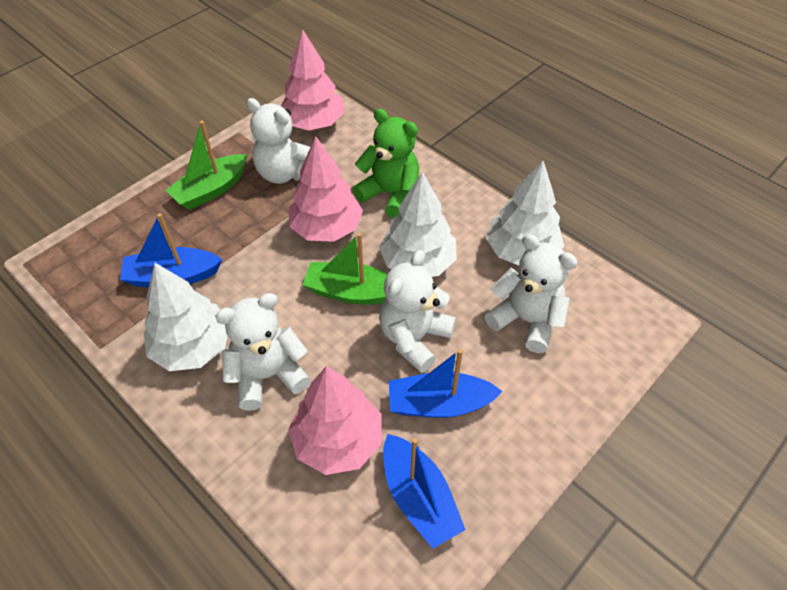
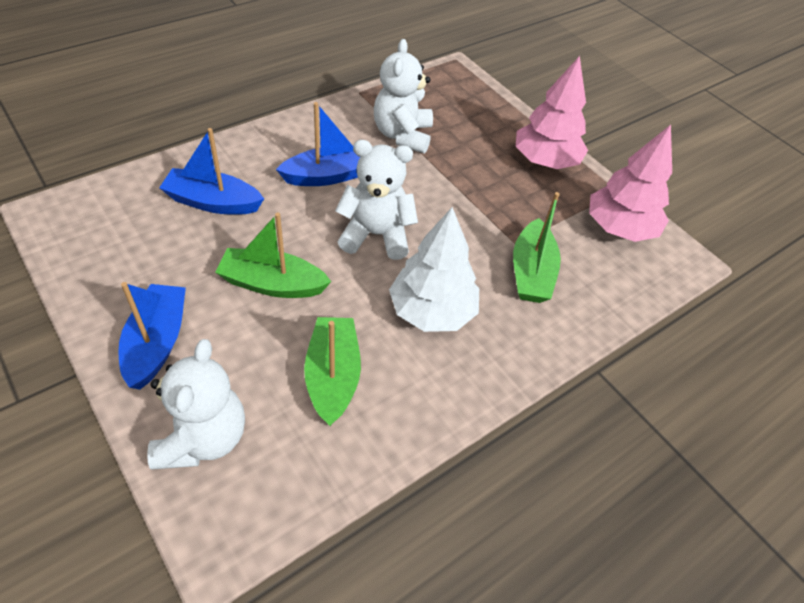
green boat: [166,121,248,210] [303,233,388,305] = 2 -> [215,212,331,298] [304,317,361,426] [513,192,561,303] = 3
green teddy bear: [352,109,419,218] = 1 -> none = 0
pink tree: [281,29,345,131] [288,136,363,242] [288,366,381,475] = 3 -> [516,56,588,169] [589,125,672,242] = 2
white teddy bear: [215,293,311,411] [246,98,310,184] [379,250,456,373] [485,234,578,353] = 4 -> [147,339,245,470] [335,140,418,260] [374,39,433,153] = 3
white tree: [144,263,228,371] [379,172,457,277] [486,161,564,265] = 3 -> [389,207,479,332] = 1

